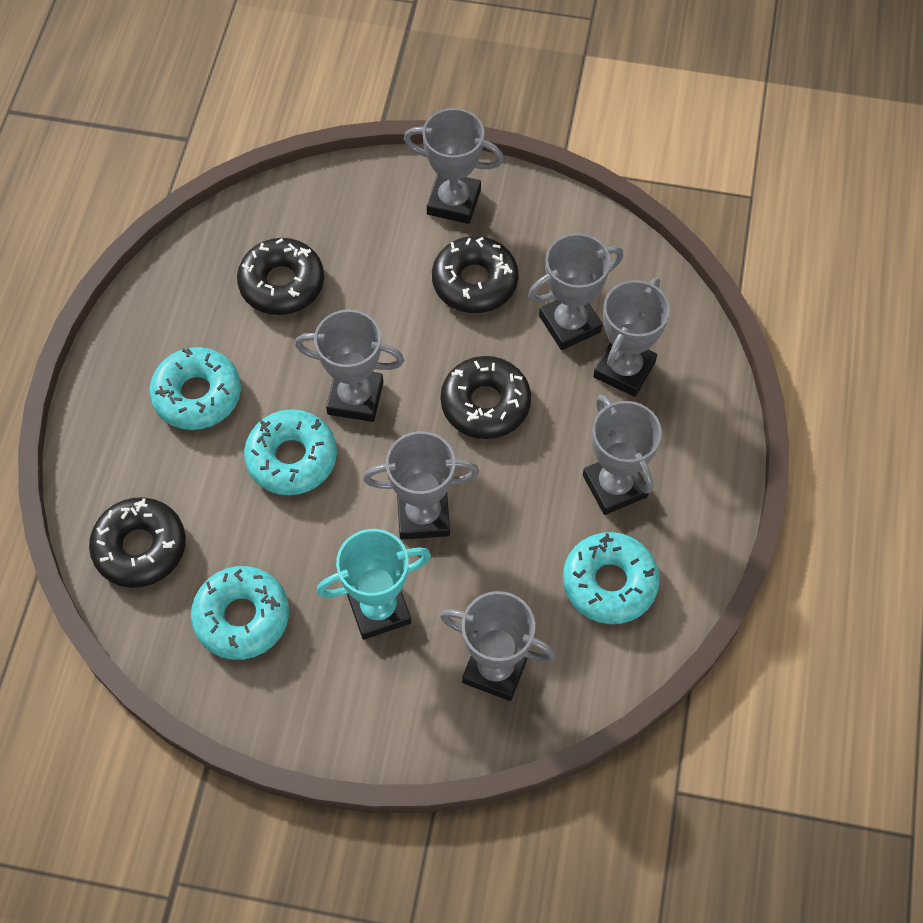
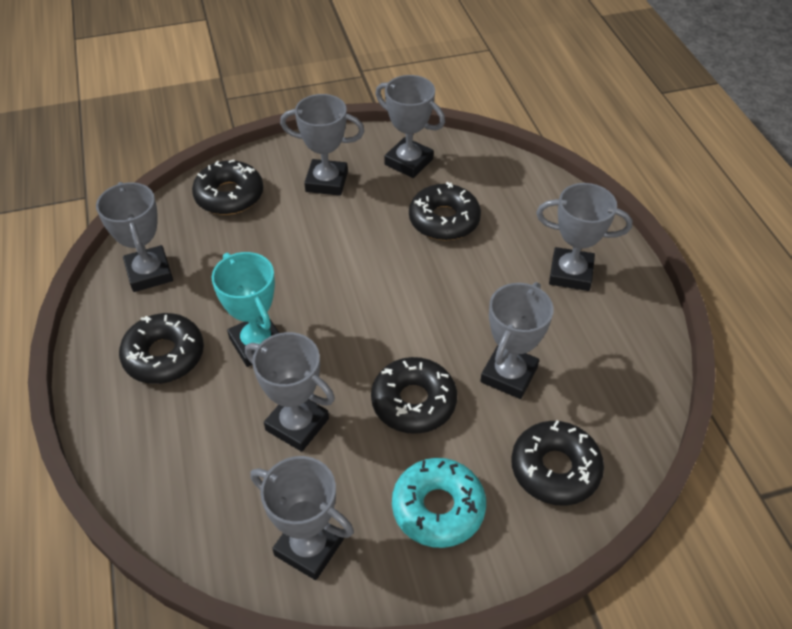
black donut: [89,497,186,588] [237,238,324,315] [432,236,519,313] [441,356,531,439] = 4 -> [119,313,204,384] [192,160,263,215] [371,357,457,434] [409,182,481,240] [511,420,604,506] = 5
turquoise donut: [150,347,241,430] [191,566,289,660] [244,409,337,495] [563,532,660,624] = 4 -> [392,458,486,548] = 1

